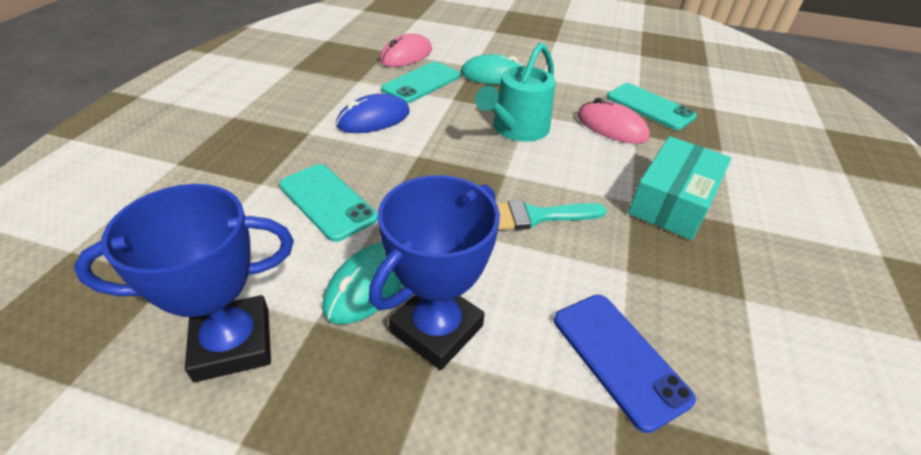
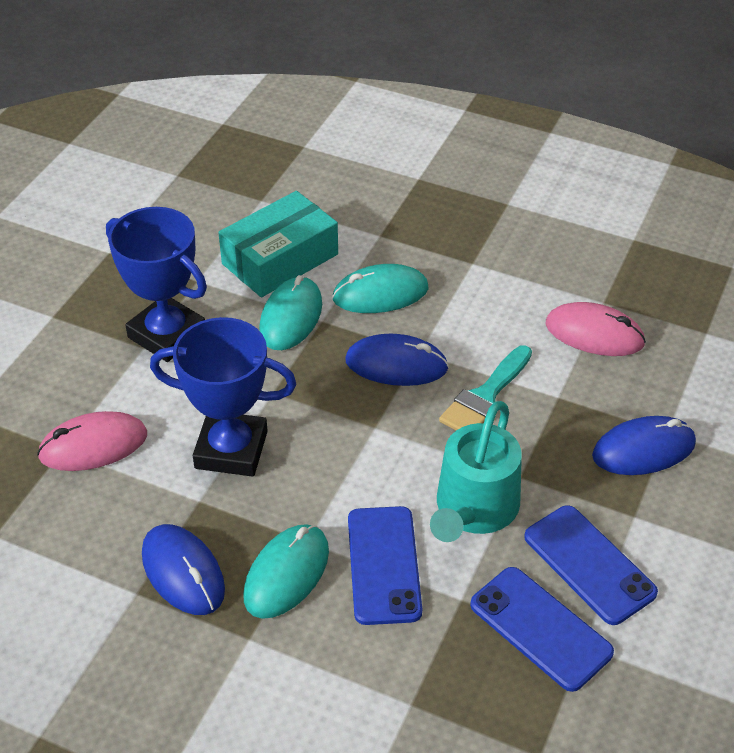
blue mouse: [336,94,410,133] = 1 -> [142,524,225,615] [345,334,449,386] [592,416,696,475] = 3
blue phone: [554,294,696,433] = 1 -> [348,506,422,625] [470,567,614,692] [524,505,658,625] = 3
turquoise mouse: [322,242,403,324] [460,54,523,85] = 2 -> [243,524,329,619] [259,275,322,350] [332,264,428,313] = 3
turquoise phone: [279,164,378,242] [381,62,460,103] [607,83,697,130] = 3 -> none = 0

